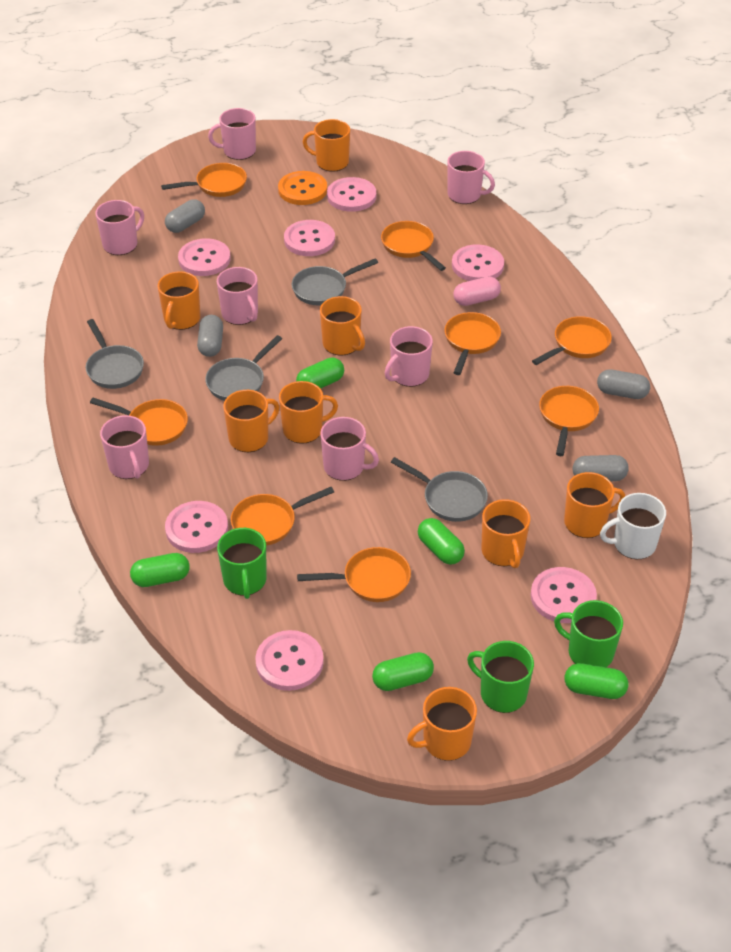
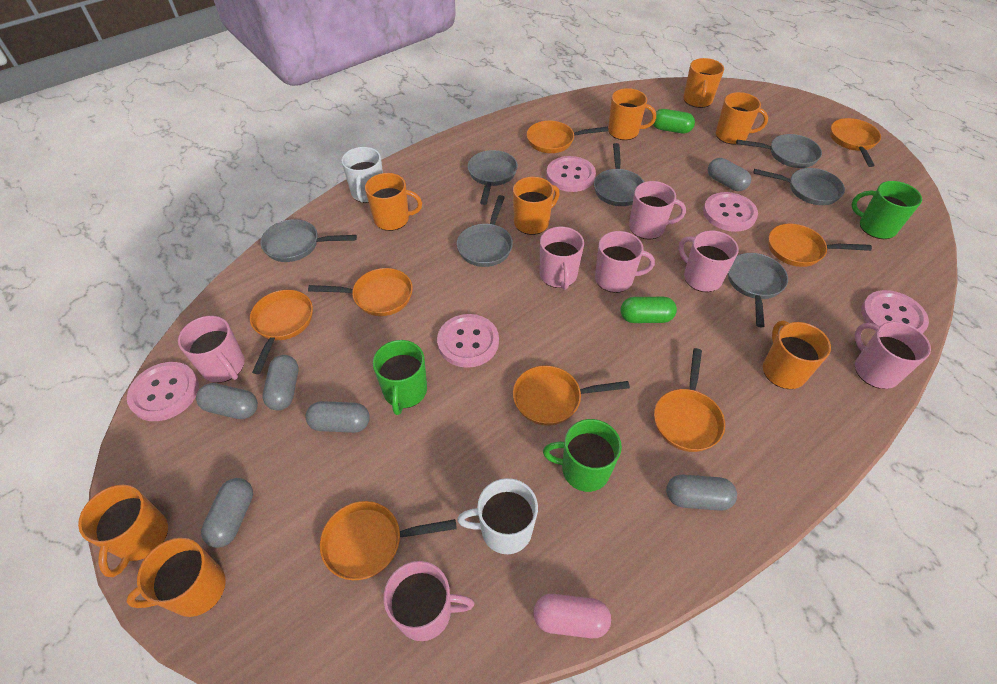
green capsule: [130,553,190,587] [296,357,344,389] [372,652,434,691] [418,518,465,565] [565,663,628,699] = 5 -> [620,297,677,323] [653,109,695,134] = 2
grey capsule: [165,199,205,233] [197,315,223,357] [573,455,629,481] [597,369,650,399] = 4 -> [196,383,258,419] [201,478,253,548] [263,355,298,410] [305,401,370,433] [666,475,737,511] [708,158,751,191] = 6
grey pan: [86,319,144,389] [205,335,282,401] [292,258,378,305] [391,457,488,522] = 4 -> [261,219,357,262] [457,195,513,267] [468,150,518,205] [594,143,644,206] [728,253,788,327] [736,134,822,168] [753,168,845,205] = 7
orange button: [278,171,327,205] = 1 -> none = 0
pink button: [165,501,228,553] [178,238,231,276] [255,630,324,691] [284,220,335,256] [327,177,376,212] [452,244,504,281] [530,567,597,623] = 7 -> [127,362,199,421] [437,314,499,368] [546,156,596,192] [703,192,758,232] [861,290,929,333] = 5
white mug: [600,493,666,559] = 1 -> [341,147,383,203] [457,478,538,554] = 2

